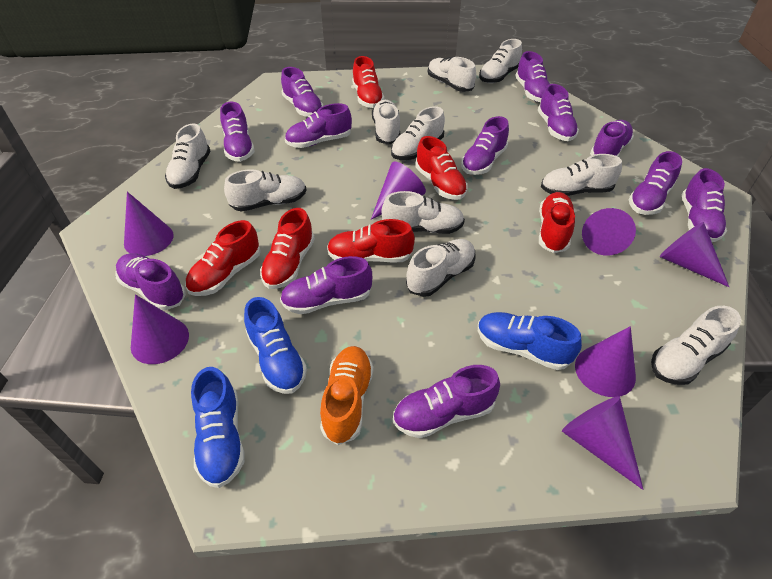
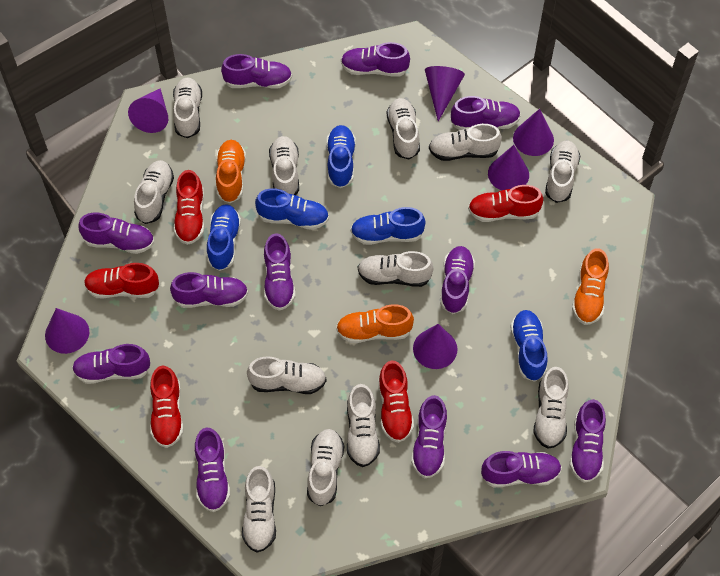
blue shoe: [191,367,245,488] [244,297,307,394] [478,312,582,370] = 3 -> [207,204,241,271] [255,189,329,230] [326,125,356,188] [351,207,425,245] [510,310,548,382] = 5
orange shoe: [320,346,374,445] = 1 -> [216,140,246,203] [336,304,414,343] [572,248,609,325] = 3
purple cone: [124,192,174,256] [131,294,189,364] [371,162,426,219] [562,396,644,490] [575,326,636,397] [582,208,636,255] [660,222,729,287] = 7 -> [45,308,89,354] [128,88,168,133] [413,324,457,369] [425,66,465,121] [488,145,529,191] [513,109,554,156] = 6
red shoe: [185,220,261,296] [260,208,315,289] [327,219,415,263] [352,56,384,108] [415,136,468,200] [539,192,575,253] = 6 -> [84,263,159,299] [150,365,183,448] [173,170,204,245] [378,360,414,443] [468,185,543,222] = 5
white shoe: [165,123,210,189] [224,169,306,211] [372,100,401,144] [382,191,465,234] [391,106,445,160] [406,239,476,297] [428,57,476,92] [479,39,522,83] [541,154,622,196] [651,306,741,385] = 10 -> [134,160,174,224] [173,78,202,138] [242,466,276,553] [247,356,327,394] [269,136,299,195] [307,429,344,506] [347,384,380,467] [358,251,434,287] [387,98,420,159] [429,124,502,161] [533,367,569,449] [545,141,580,203] = 12

